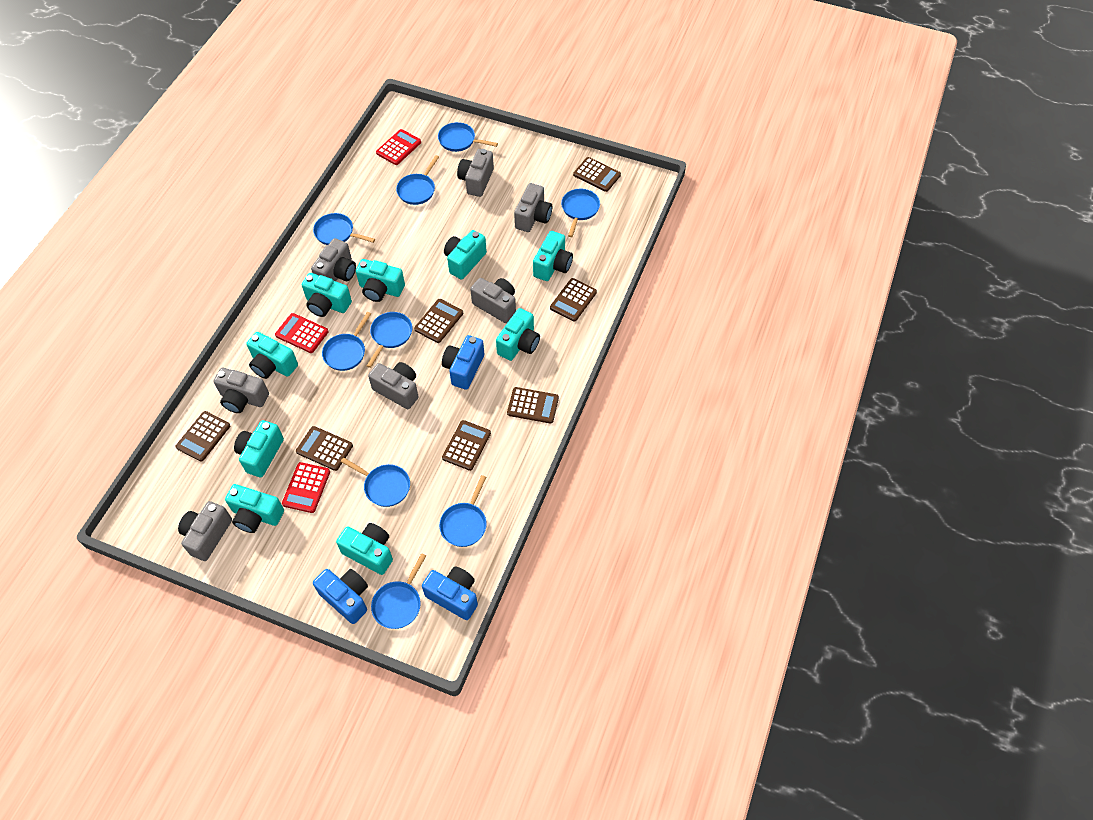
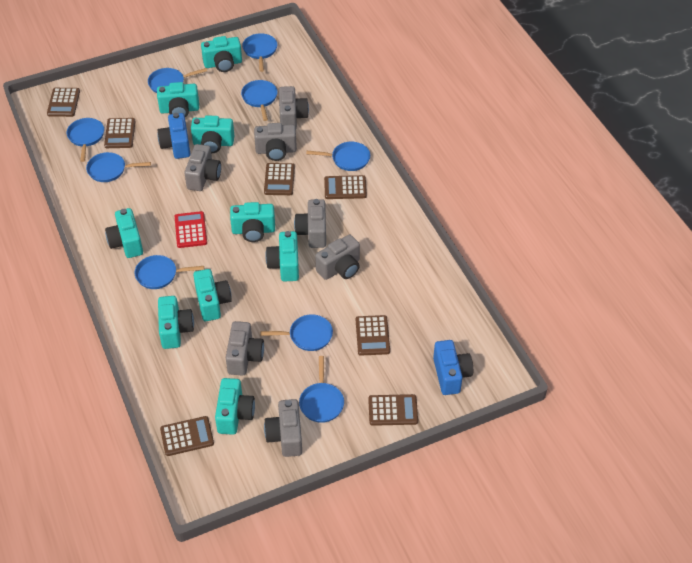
blue camera: [313,569,368,624] [422,567,478,620] [442,335,484,390] = 3 -> [157,113,190,159] [433,340,473,395] = 2
red calculator: [275,313,329,353] [282,462,330,513] [376,129,421,165] = 3 -> [175,211,207,248] = 1

